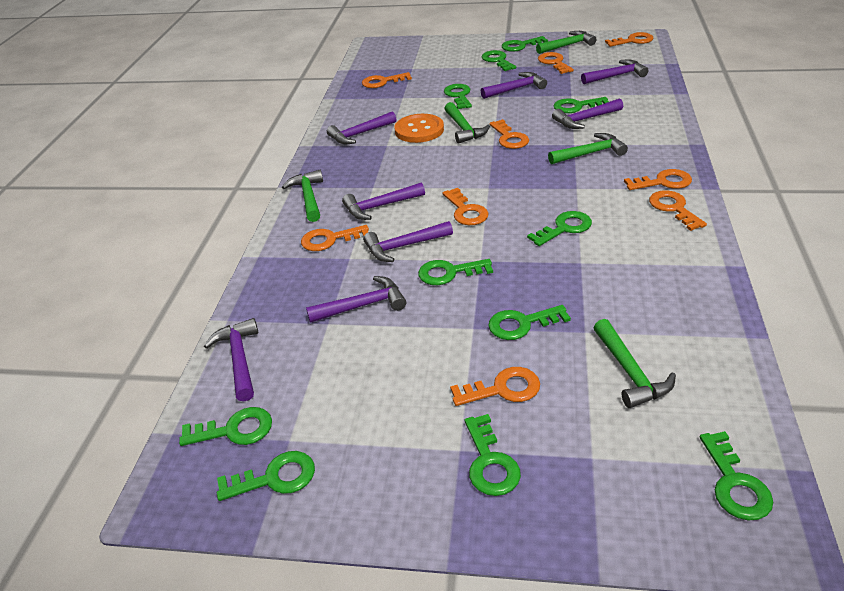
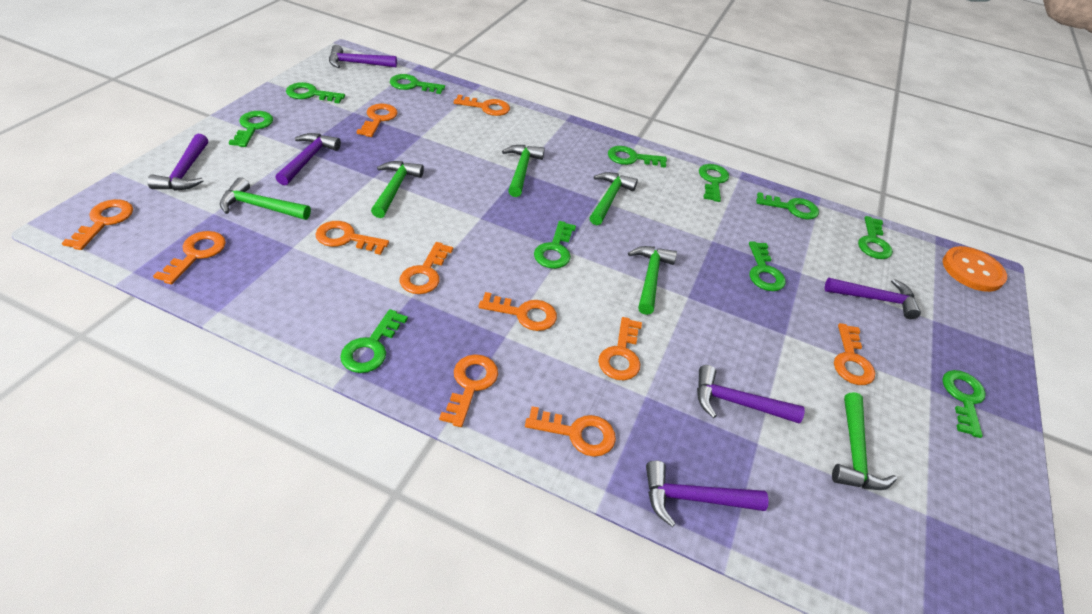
green hammer: [282,170,323,222] [444,102,490,144] [536,31,596,54] [548,133,628,164] [593,319,676,408] = 5 -> [220,177,311,220] [371,161,424,218] [502,145,545,197] [589,172,638,225] [628,246,677,315] [832,392,897,490] = 6
orange key: [301,225,369,251] [362,72,412,88] [443,188,489,225] [450,367,540,406] [489,119,529,149] [538,52,574,74] [605,32,653,47] [624,169,692,190] [649,190,707,231] = 9 -> [62,199,133,250] [153,231,226,284] [315,221,389,255] [357,104,398,137] [400,242,453,294] [439,354,498,427] [454,95,510,116] [478,292,557,331] [525,406,616,457] [598,317,642,380] [834,323,875,385] = 11
purple hammer: [204,318,258,401] [306,276,406,323] [327,111,396,144] [342,182,425,220] [363,221,453,262] [481,72,547,99] [552,98,623,129] [581,60,649,84] = 8 -> [148,134,208,191] [275,133,341,185] [329,45,397,68] [646,461,769,527] [697,365,805,423] [825,278,921,319] = 6

